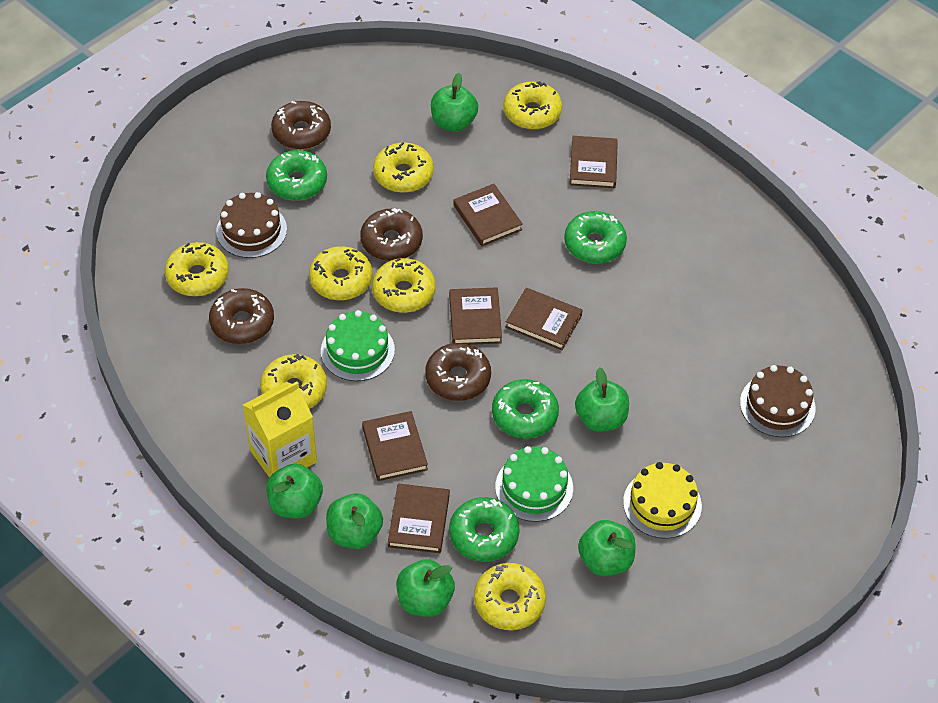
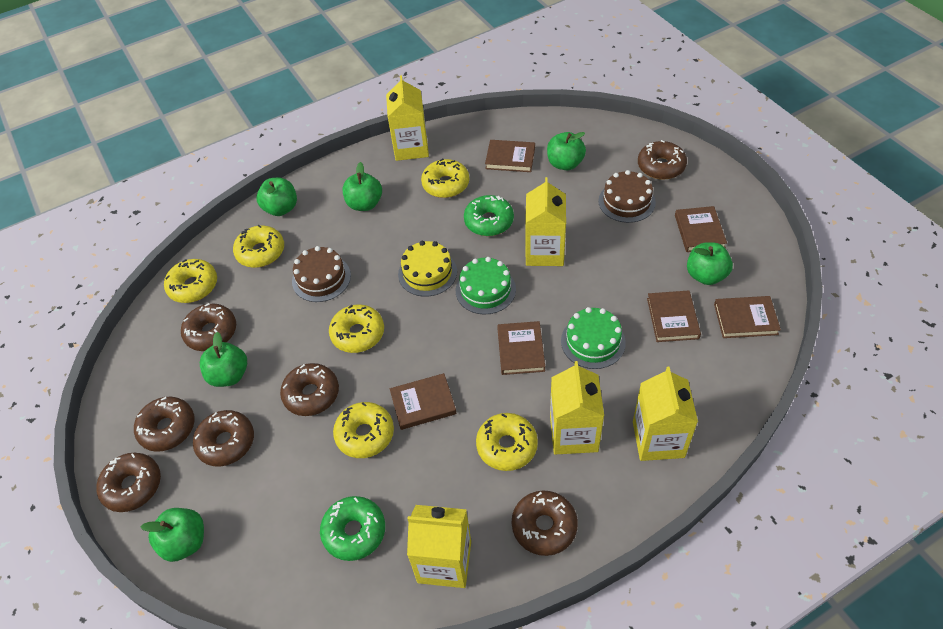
brown donut: [209,288,274,344] [271,101,331,150] [360,208,423,261] [425,343,491,401] = 4 -> [96,453,161,512] [134,397,195,452] [181,303,236,351] [193,410,254,467] [280,363,339,416] [512,491,578,556] [638,140,687,180] = 7
green donut: [266,150,327,200] [449,497,520,562] [492,379,559,439] [564,211,627,264] = 4 -> [320,496,385,561] [464,195,514,236] = 2
yellow carton: [243,382,317,478] = 1 -> [386,75,429,161] [407,505,471,588] [525,177,566,266] [550,361,604,455] [633,367,698,461] = 5
yellow donut: [165,242,229,296] [260,354,327,409] [309,246,372,300] [372,258,436,313] [373,142,434,193] [474,563,546,630] [504,81,562,129] = 7 -> [164,259,217,303] [233,225,284,268] [329,304,384,353] [333,402,394,458] [421,159,469,198] [476,413,538,471] = 6

